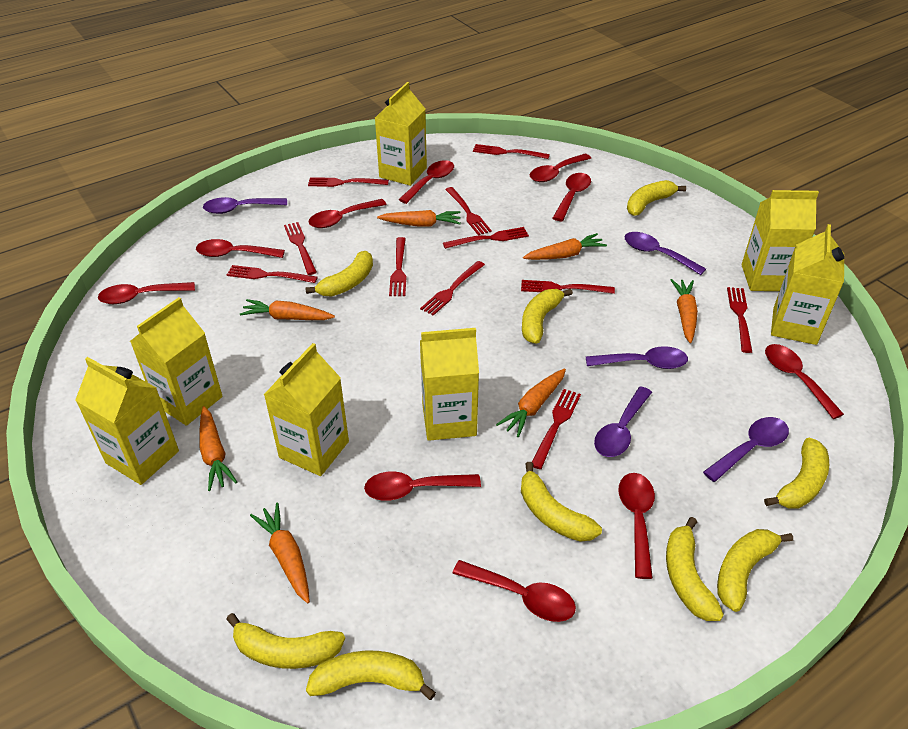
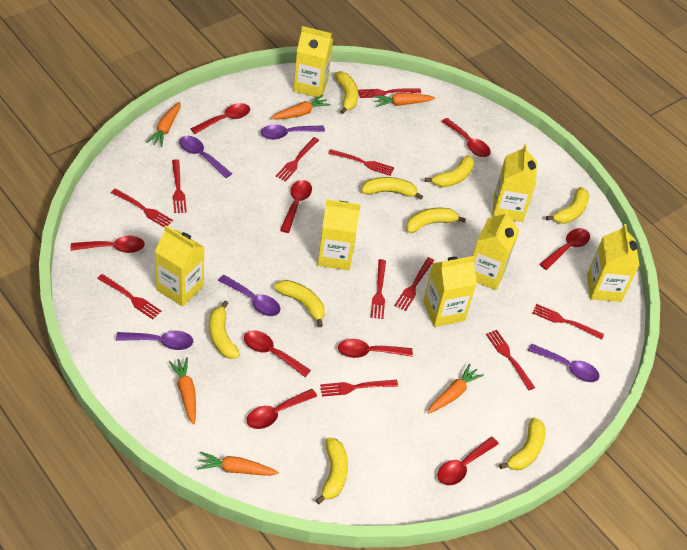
orange carrot: [199,406,237,491] [240,299,335,320] [250,503,310,604] [377,210,461,227] [496,368,566,437] [523,233,607,260] [671,279,698,343] = 7 -> [146,102,181,147] [169,357,196,425] [197,451,279,476] [271,95,331,119] [373,93,435,107] [427,364,484,414] = 6
red spoon: [98,282,195,304] [196,239,285,258] [309,199,387,228] [364,471,481,501] [398,160,454,204] [452,560,576,622] [530,154,591,182] [553,173,591,221] [618,473,655,579] [765,344,844,419] = 10 -> [71,236,145,253] [190,103,250,134] [244,330,311,377] [247,389,317,429] [280,180,312,233] [338,339,413,358] [437,437,499,485] [441,118,491,157] [540,228,590,270] = 9

